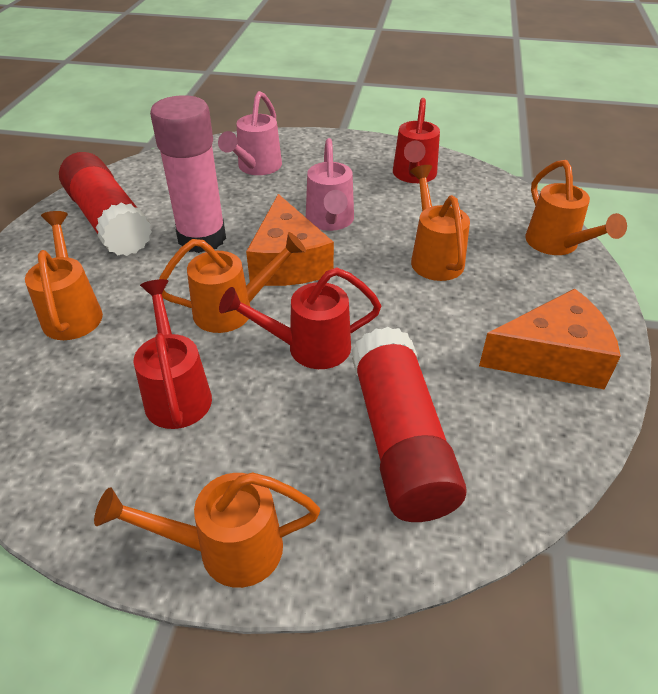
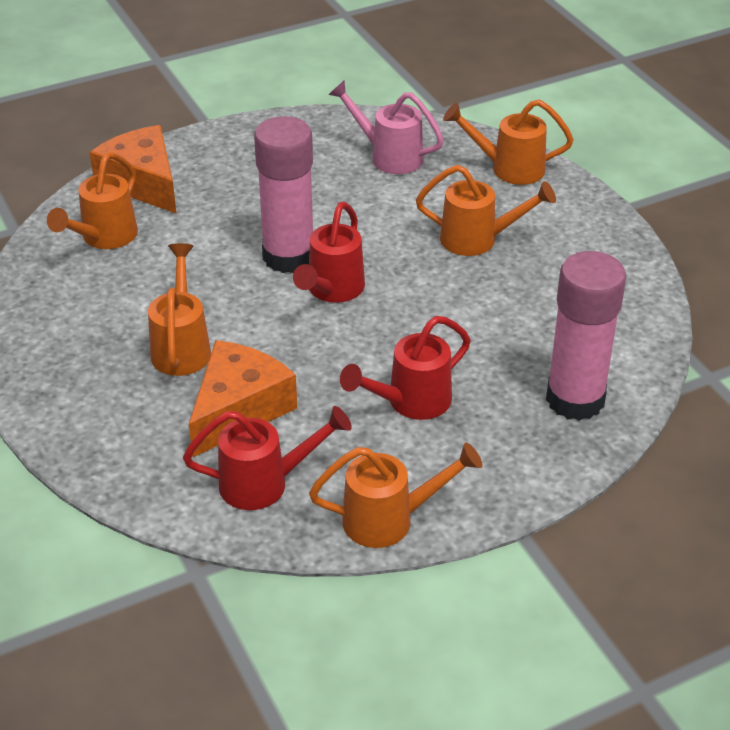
pink glue stick: [150,95,226,253] = 1 -> [254,116,313,273] [546,251,626,421] = 2
pink watering can: [218,91,282,175] [306,138,354,231] = 2 -> [328,80,444,174] = 1
red glue stick: [59,152,152,256] [352,327,467,522] = 2 -> none = 0

